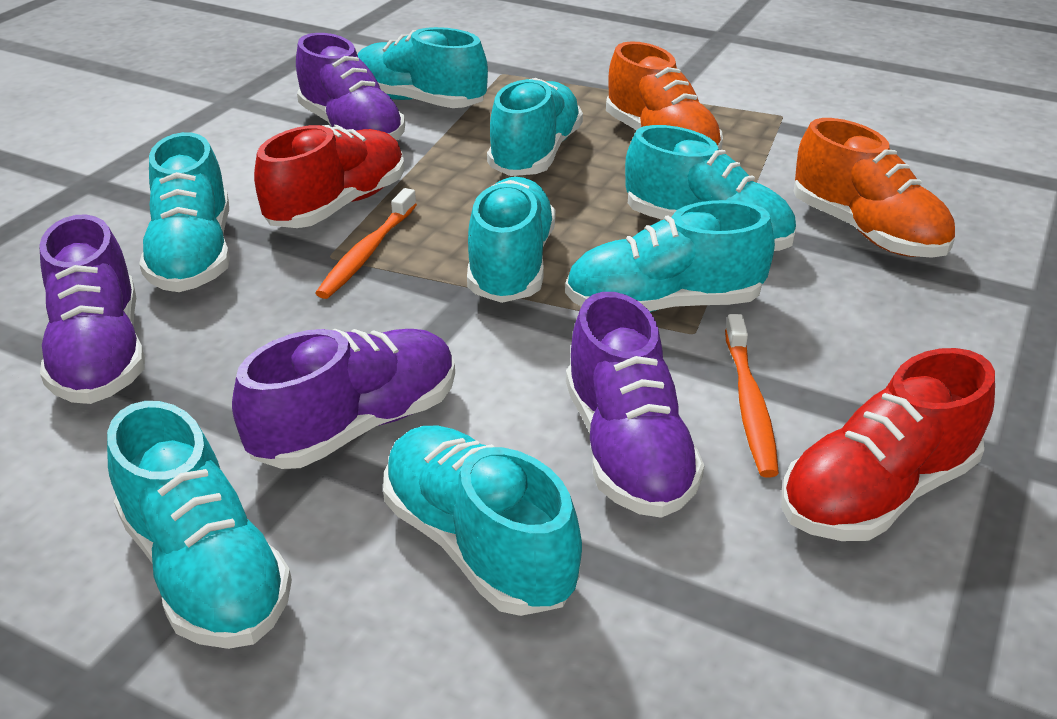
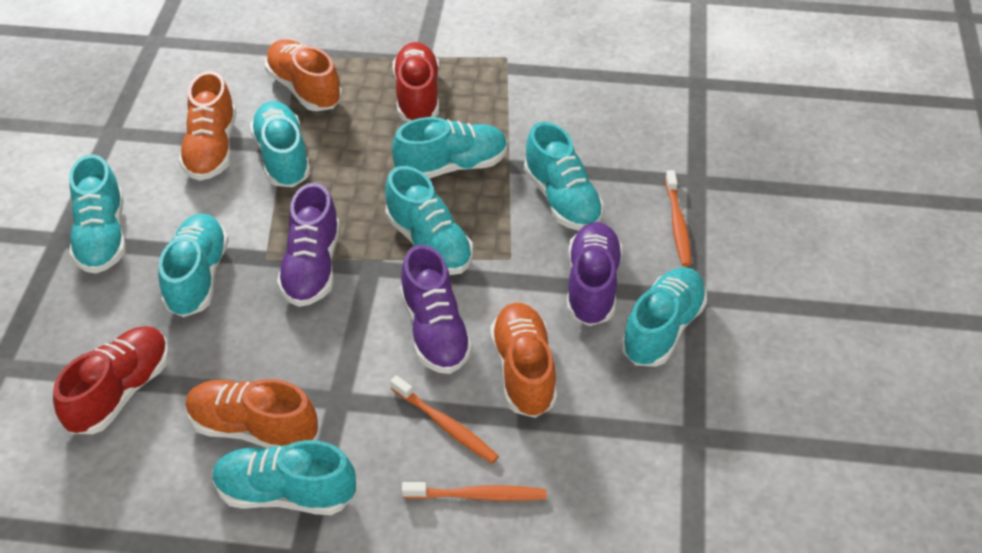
orange shoe: [606,41,723,150] [794,118,955,258] = 2 -> [179,71,236,181] [186,379,318,448] [265,39,342,111] [490,303,557,418] = 4
orange toothbrush: [316,188,417,299] [725,314,779,477] = 2 -> [390,375,499,464] [402,482,547,501] [665,170,691,266] = 3
purple shoe: [39,214,145,404] [232,329,455,469] [296,33,405,140] [566,292,704,518] = 4 -> [277,183,340,307] [400,245,473,374] [567,222,623,326] = 3

